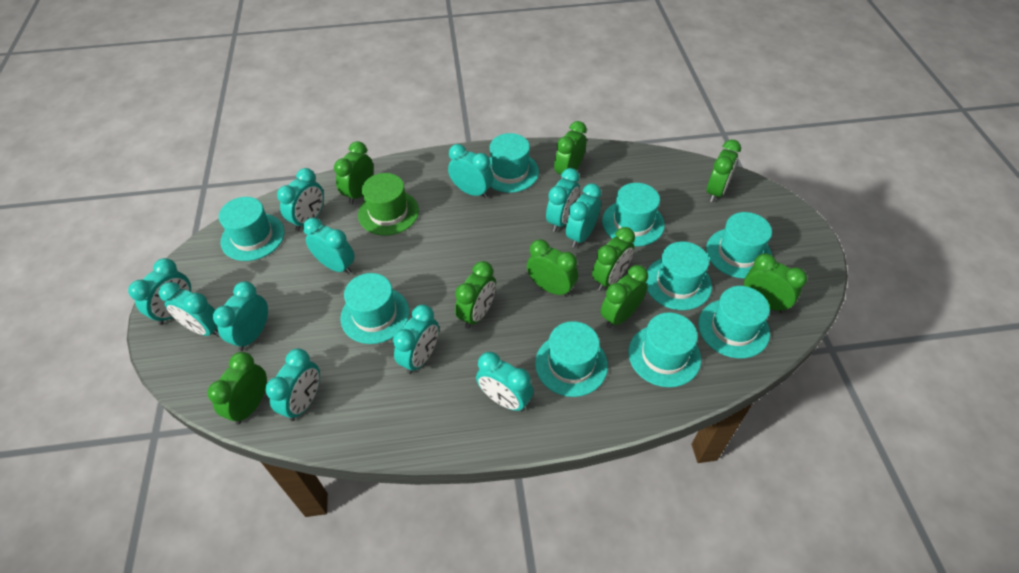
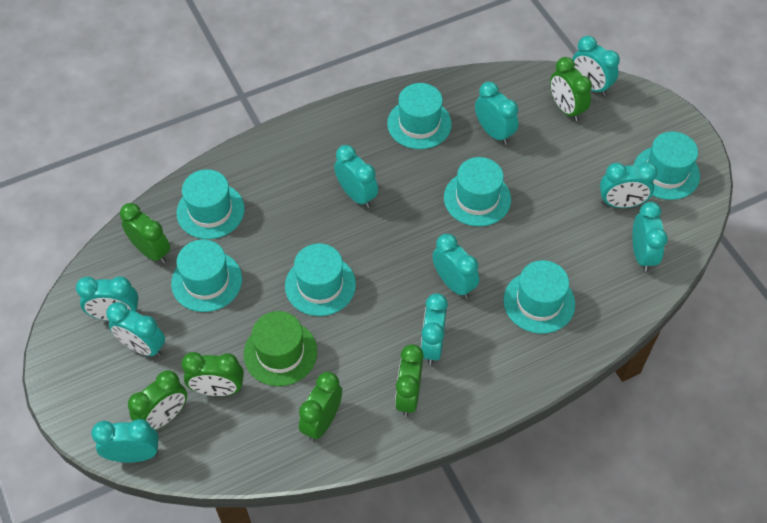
green clock: [207,352,267,425] [334,141,373,204] [455,261,496,329] [527,239,578,297] [554,121,587,179] [592,227,635,291] [601,265,648,328] [706,139,741,202] [744,253,807,313] = 9 -> [120,203,170,264] [128,370,187,430] [181,352,244,396] [299,372,342,441] [395,344,424,416] [550,57,592,121] = 6
turquoise clock: [128,258,191,325] [158,282,220,337] [213,281,268,351] [266,349,320,421] [277,168,324,231] [303,218,355,274] [393,305,439,374] [448,144,493,198] [476,352,533,411] [546,168,580,232] [566,183,602,248] = 11 -> [76,276,139,321] [91,419,159,463] [106,302,165,357] [334,145,378,208] [421,293,448,365] [432,234,479,298] [475,82,518,145] [572,36,620,96] [600,162,658,208] [632,202,668,272] = 10
turquoise hat: [219,197,284,261] [340,273,409,344] [489,133,539,193] [535,321,608,397] [602,183,665,246] [628,312,701,387] [646,241,712,310] [698,286,770,358] [706,212,772,278] = 9 -> [171,239,242,312] [176,169,245,239] [285,243,356,316] [387,83,452,149] [444,157,511,226] [503,260,575,334] [633,132,700,200] = 7

